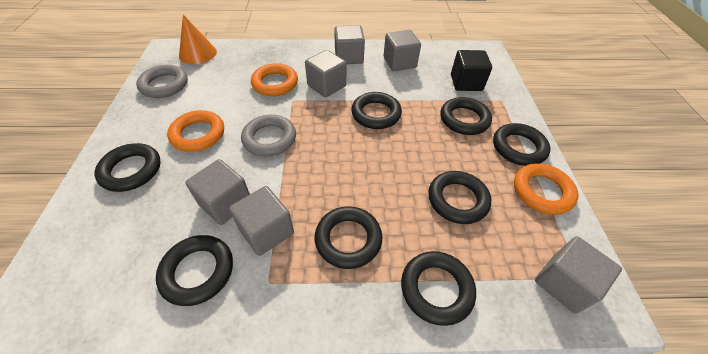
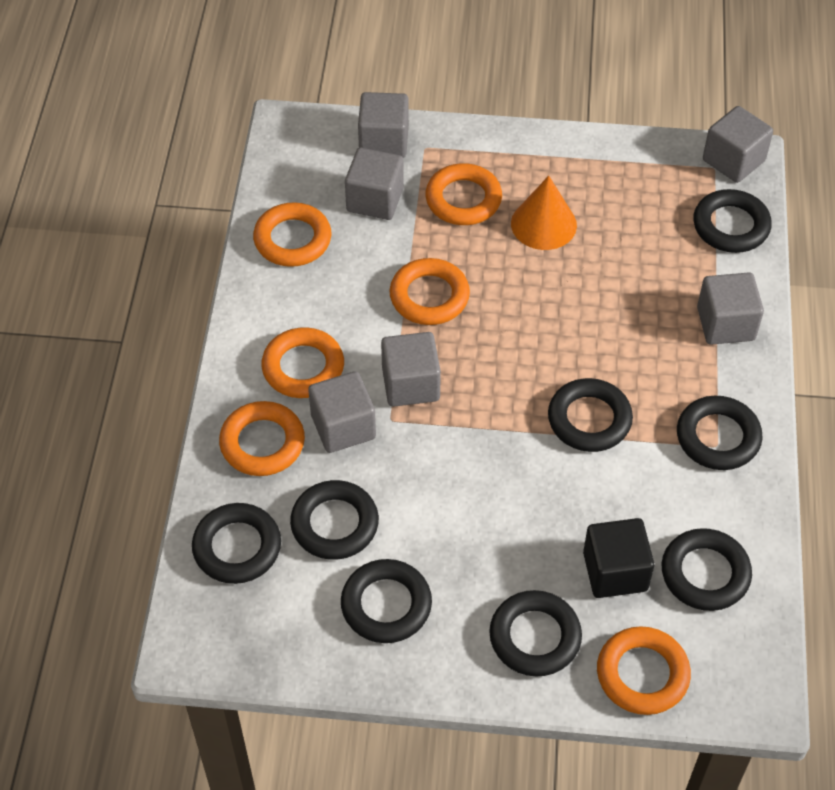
grey ring: [136,65,188,98] [241,114,296,157] = 2 -> none = 0
orange ring: [167,110,224,152] [251,63,298,96] [514,163,578,215] = 3 -> [219,401,305,476] [253,202,331,267] [261,327,344,398] [390,258,470,325] [426,163,502,225] [597,626,691,715] = 6

